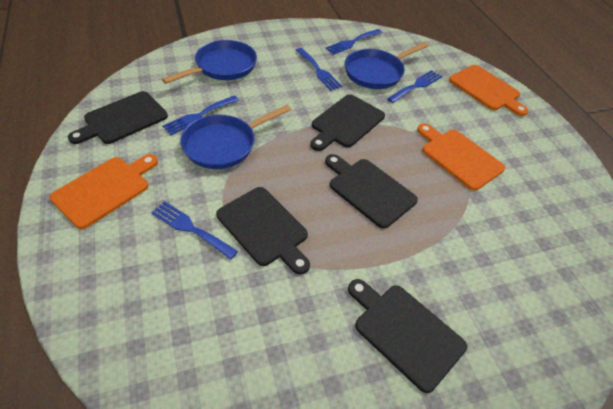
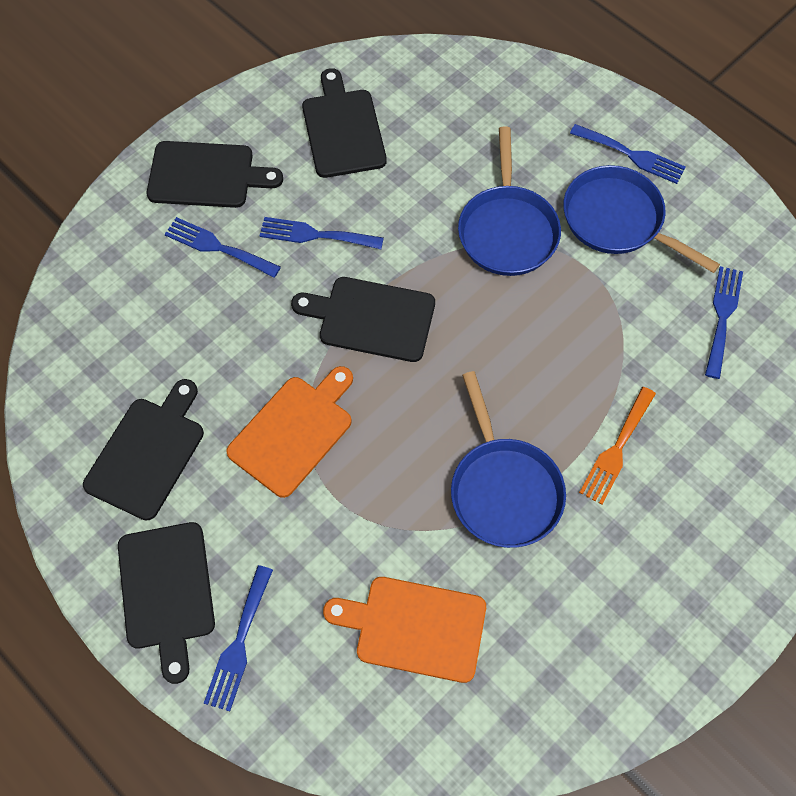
orange cutting board: [49,154,158,229] [417,124,505,190] [449,65,528,116] = 3 -> [226,366,353,498] [323,577,486,683] = 2
orange fork: none = 0 -> [579,387,656,505] = 1

